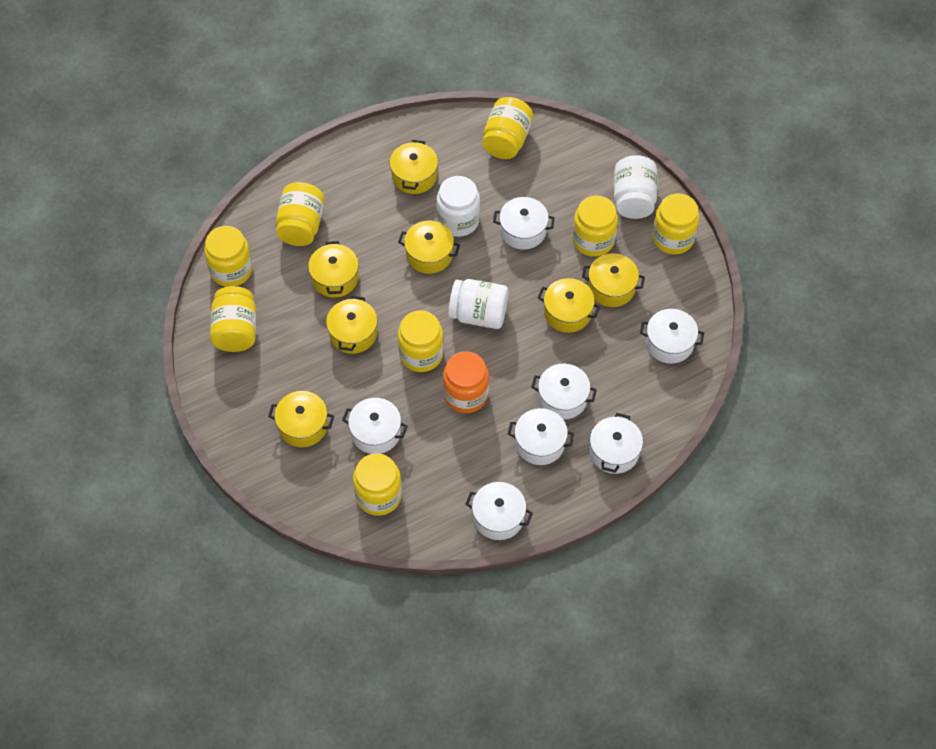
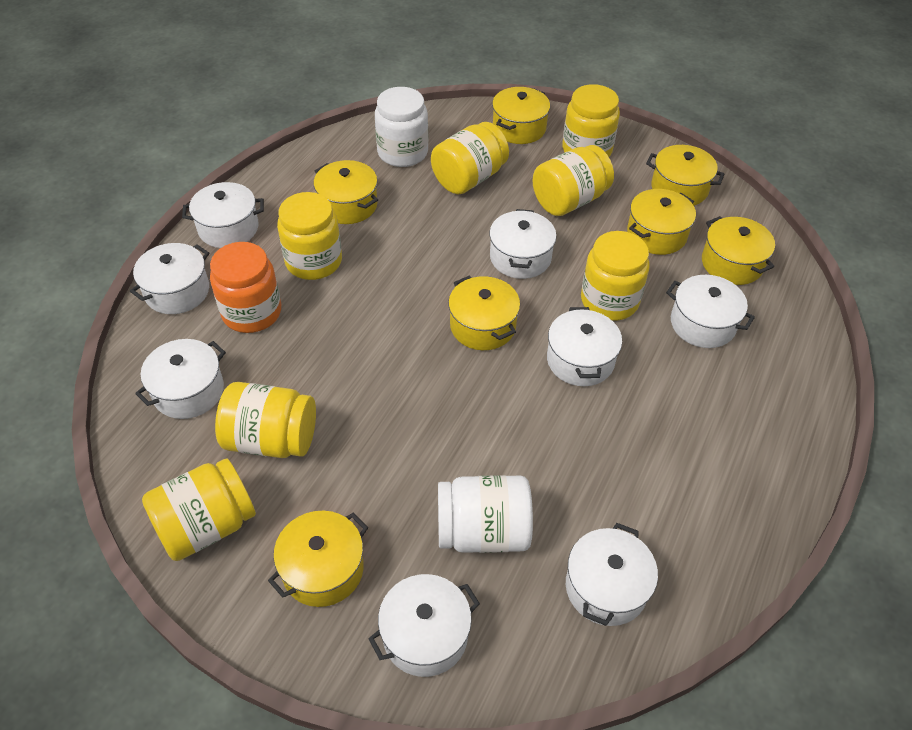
white jar: [436,176,480,237] [448,279,508,329] [614,155,657,219] = 3 -> [375,87,428,167] [438,475,533,553] = 2
white pot: [342,398,408,454] [466,482,533,540] [493,197,555,250] [508,408,574,465] [531,364,597,420] [590,413,643,474] [640,309,704,364] = 7 -> [130,243,209,314] [135,339,226,419] [182,182,264,248] [368,574,480,677] [489,209,556,279] [547,307,622,386] [566,523,658,626] [666,275,755,348] = 8
yellow jar: [204,226,253,287] [210,286,256,352] [276,182,325,246] [353,453,402,516] [398,310,444,372] [482,97,533,159] [572,196,618,257] [652,193,700,254] = 8 -> [142,458,256,561] [215,382,316,458] [277,192,342,280] [431,122,509,195] [533,145,614,216] [562,84,620,157] [581,231,650,321] = 7

